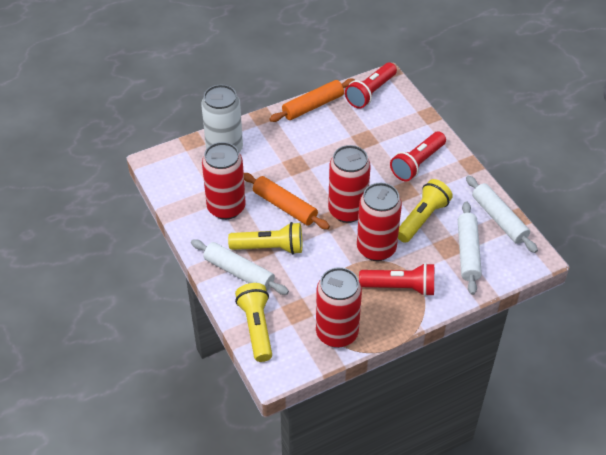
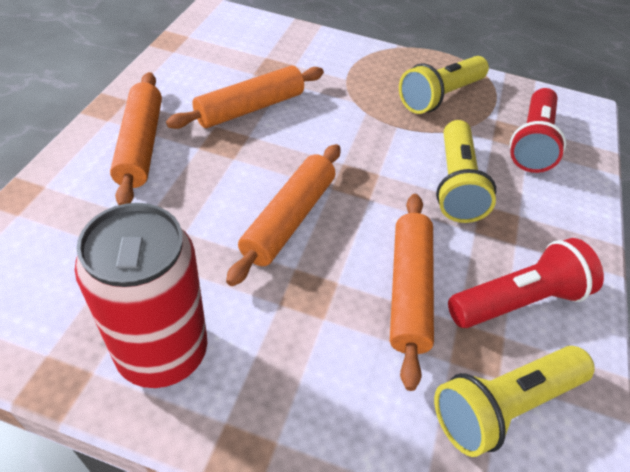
orange rolling pin: [244,173,330,230] [269,79,355,122] = 2 -> [110,72,162,205] [166,66,324,129] [226,144,340,286] [390,194,434,391] = 4
red can: [202,142,246,220] [316,267,362,348] [328,145,371,223] [357,183,402,261] = 4 -> [75,203,207,388] = 1
red flashlight: [345,62,397,109] [359,263,434,296] [390,132,446,181] = 3 -> [448,238,604,328] [510,88,566,173] = 2
white can: [201,85,243,152] = 1 -> none = 0
white rolling pin: [191,239,289,295] [458,202,482,295] [466,176,538,253] = 3 -> none = 0

